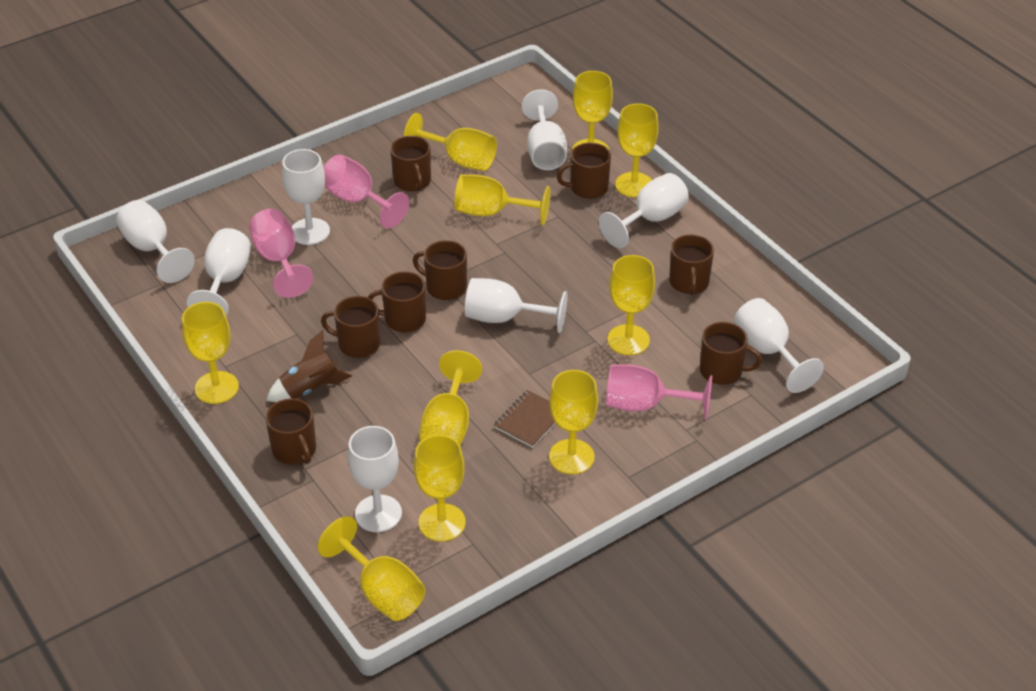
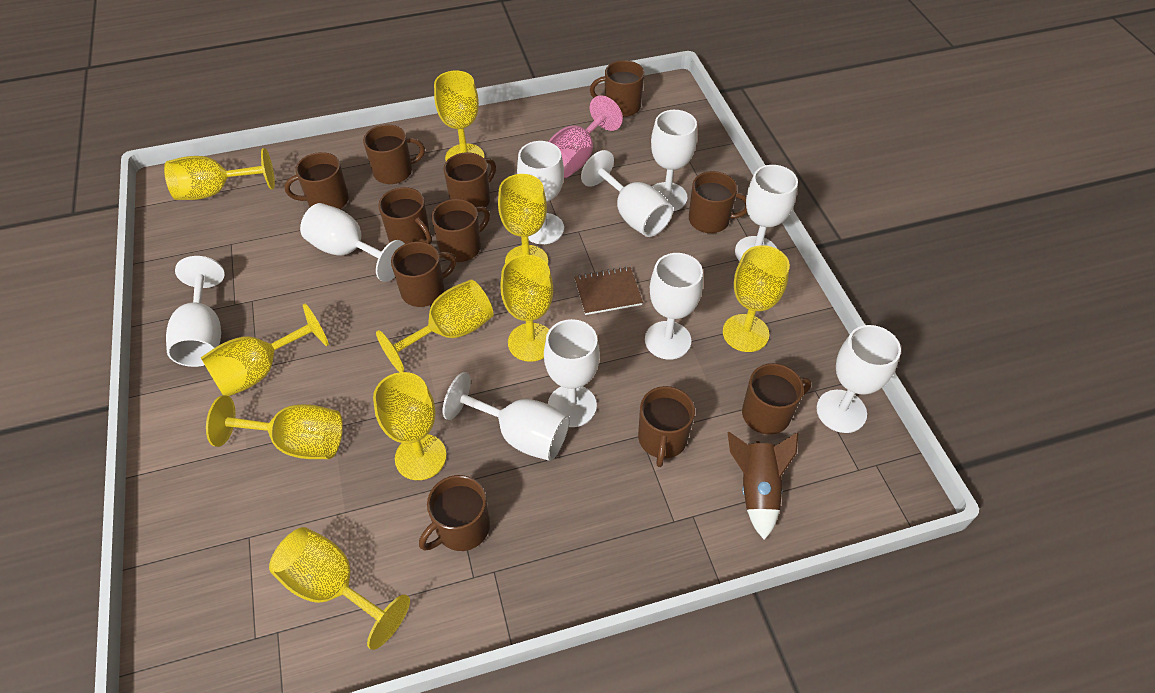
brown mug: [265,398,316,464] [321,296,380,358] [368,271,426,332] [390,136,431,192] [413,240,467,300] [557,143,611,199] [669,234,714,295] [700,322,762,385] = 8 -> [284,152,349,209] [363,125,425,184] [378,187,432,244] [391,241,456,307] [419,475,490,551] [432,199,490,262] [443,152,496,208] [590,60,644,117] [638,386,695,467] [689,171,747,233] [742,363,811,435] = 11
pink goblet: [249,209,314,298] [323,155,409,228] [606,364,712,420] = 3 -> [548,95,623,178] = 1
white goblet: [116,200,195,283] [187,228,251,316] [282,149,330,245] [348,426,402,532] [465,278,567,333] [522,90,567,170] [599,173,689,248] [734,298,824,393] = 8 -> [166,256,225,367] [300,203,405,282] [443,372,570,461] [517,141,564,244] [544,319,600,427] [581,150,673,237] [645,253,703,360] [651,110,697,211] [735,165,798,261] [816,325,901,433] = 10

